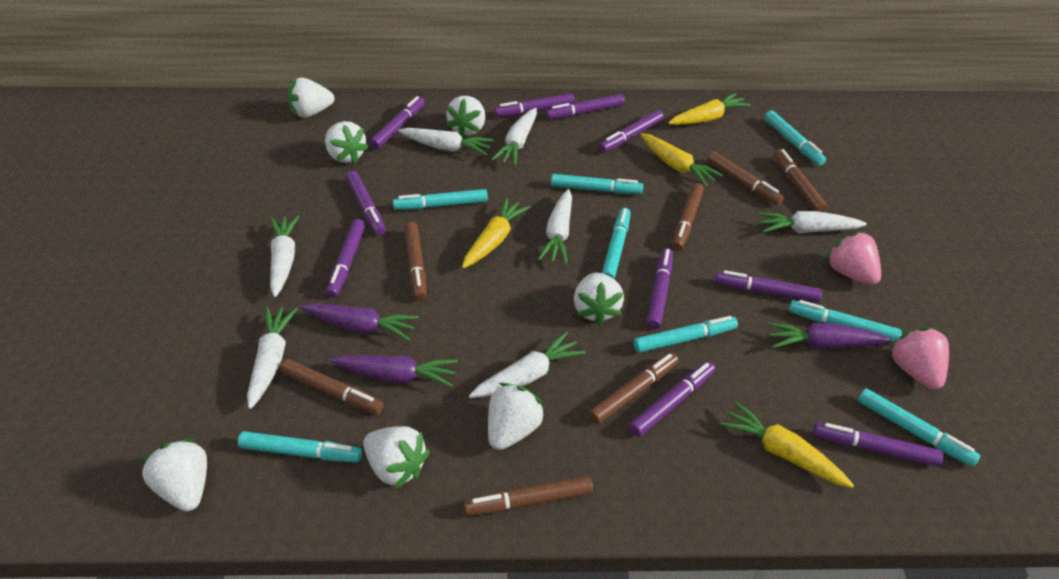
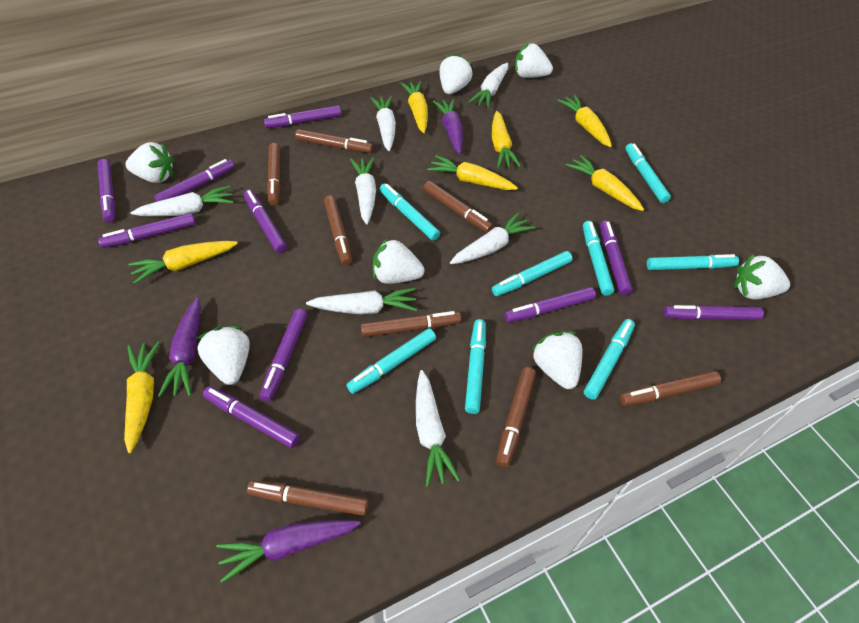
brown marker: [280,359,384,415] [404,222,427,300] [464,476,593,516] [589,352,679,424] [672,183,704,251] [707,151,784,205] [774,149,827,212] = 7 -> [247,480,368,516] [267,143,280,206] [295,129,373,153] [324,195,352,265] [361,311,461,337] [423,181,493,233] [496,367,536,467] [620,371,721,406] = 8
pink strawberry: [826,232,881,285] [888,327,949,389] = 2 -> none = 0
yellow carrot: [462,197,531,268] [641,133,723,187] [668,93,751,125] [720,401,854,488] = 4 -> [124,342,160,453] [128,241,238,284] [400,81,428,133] [427,155,518,190] [492,111,521,168] [557,95,612,147] [566,155,644,211] = 7

